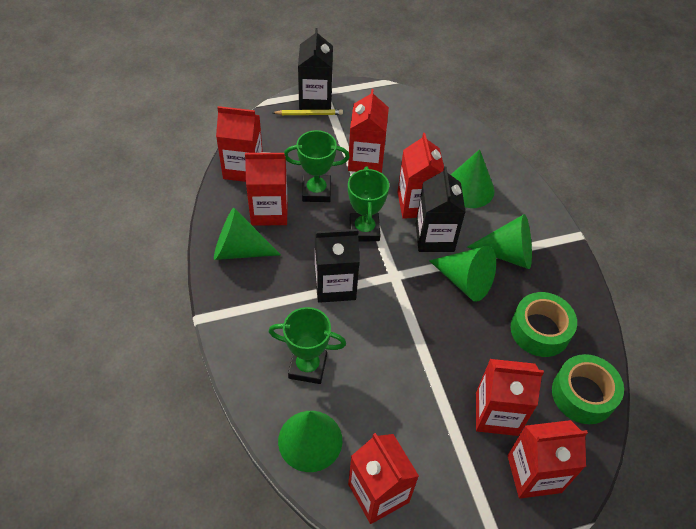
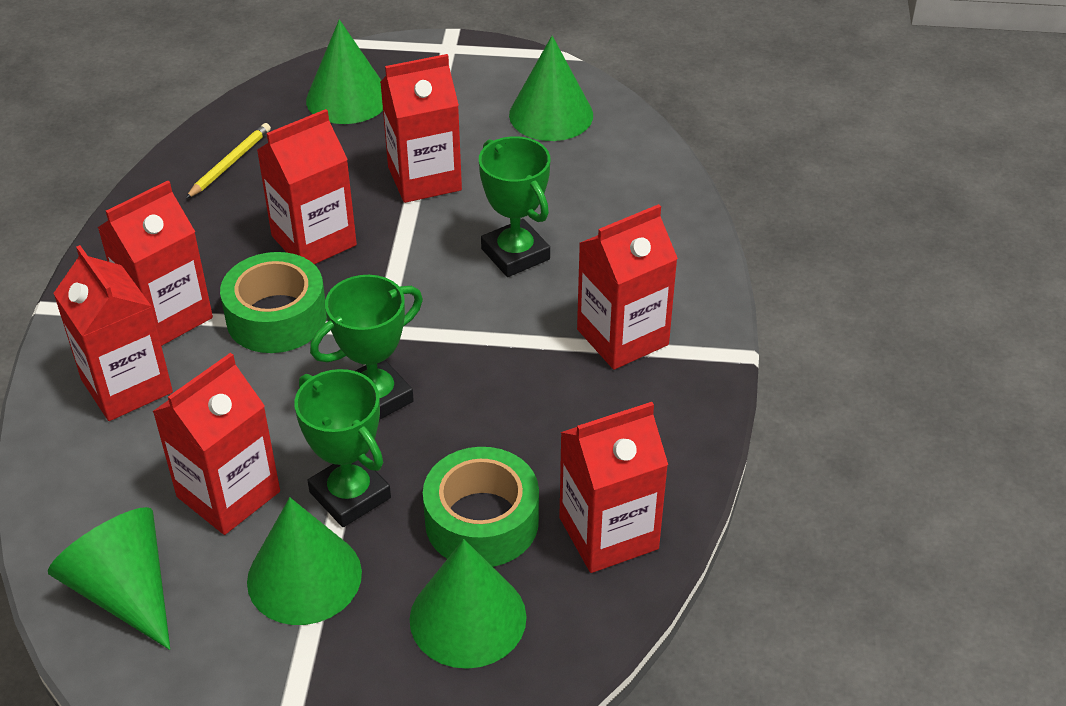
black carton: [298,28,333,110] [315,229,360,303] [416,166,465,252] = 3 -> none = 0

